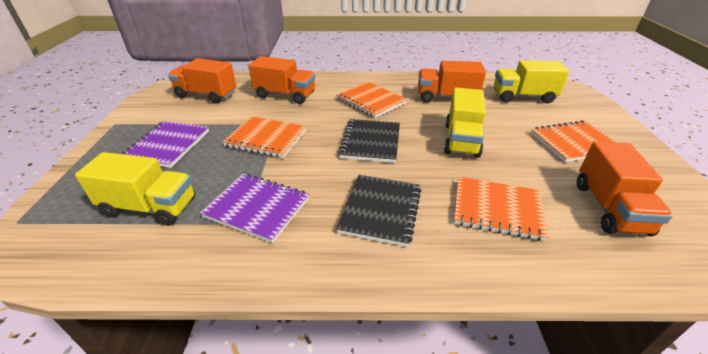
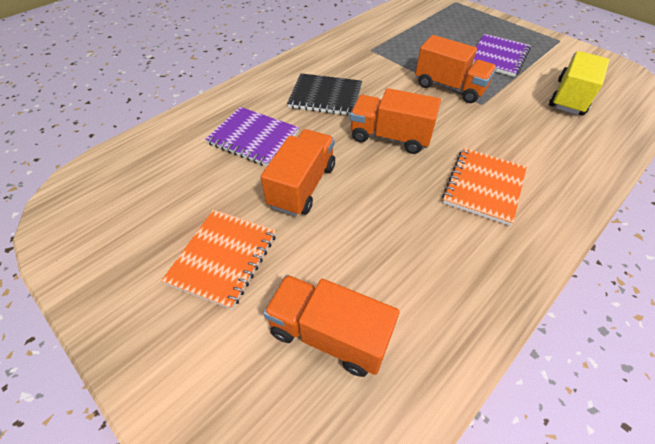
black notebook: [336,175,421,247] [338,119,400,163] = 2 -> [287,73,362,116] = 1
orange notebook: [222,116,307,158] [336,82,407,118] [454,177,549,241] [531,120,616,162] = 4 -> [161,210,276,310] [442,148,527,226] = 2
yellow truck: [75,152,195,226] [444,87,486,158] [494,60,569,104] = 3 -> [549,51,609,115] = 1

